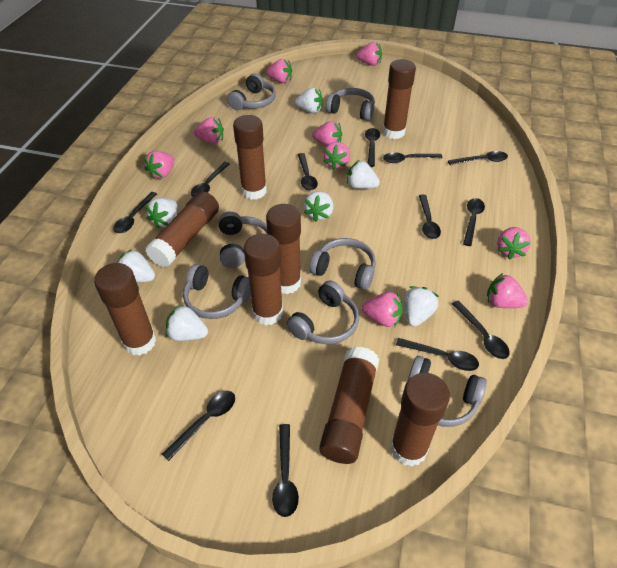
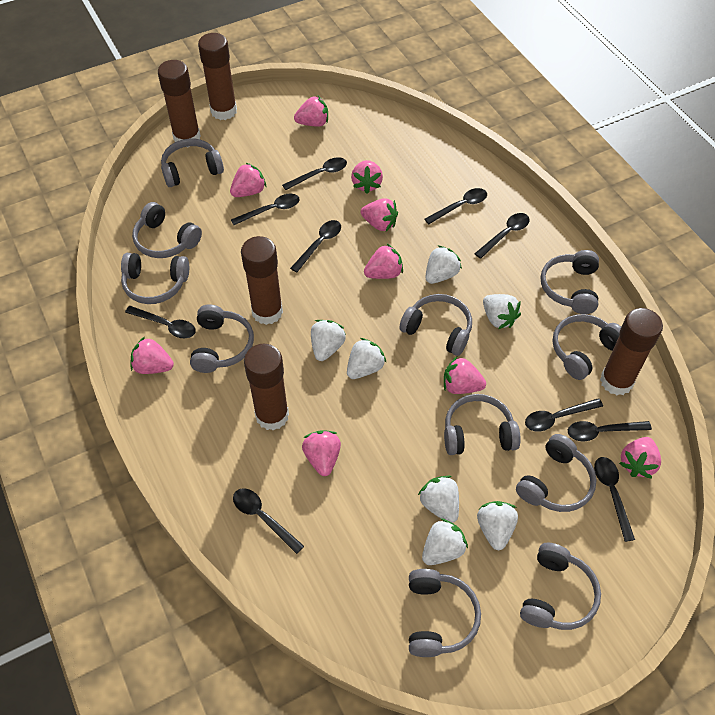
black spoon: [114,192,157,233] [162,391,235,461] [191,162,230,197] [272,424,299,517] [298,153,318,191] [365,128,380,167] [383,152,443,163] [396,338,479,371] [419,195,441,239] [448,151,508,165] [452,300,510,359] [463,198,485,246] = 12 -> [125,306,196,338] [231,194,300,225] [233,488,304,554] [282,157,347,190] [290,220,341,272] [425,188,487,224] [474,213,530,259] [525,398,603,431] [568,421,652,441] [594,457,635,542] = 10
brown glue stick: [94,263,156,356] [145,191,219,267] [233,115,267,200] [244,234,283,325] [266,204,301,294] [319,346,379,464] [383,59,416,139] [390,373,450,467] = 8 -> [158,60,201,147] [198,33,237,120] [241,236,283,325] [244,344,289,430] [600,308,663,395] = 5
grey headphones: [183,264,251,319] [219,212,267,268] [227,74,276,110] [287,280,359,344] [310,238,376,290] [326,88,375,121] [408,356,487,427] = 7 -> [121,253,189,304] [132,202,202,258] [161,139,224,187] [190,304,254,373] [399,294,472,356] [409,569,481,657] [444,394,521,455] [516,434,597,512] [520,543,601,630] [540,250,599,314] [553,314,621,380] = 11

